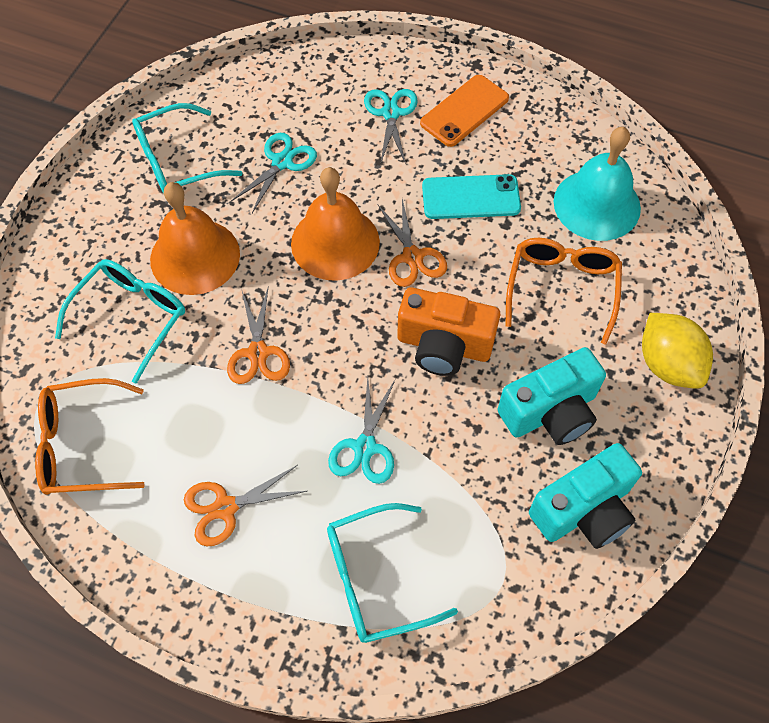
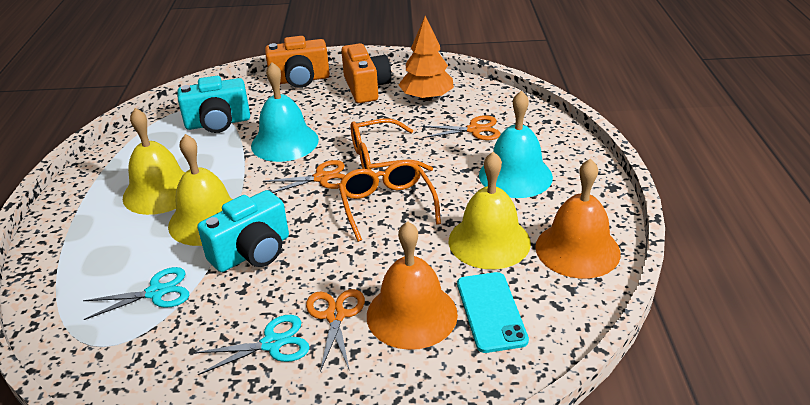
orange camera: [397,287,500,376] = 1 -> [265,36,330,88] [341,43,391,103] = 2
orange phone: [420,75,509,147] = 1 -> none = 0
orange tree: none = 0 -> [399,16,454,101] = 1
turquoise bell: [554,127,641,241] = 1 -> [251,62,319,162] [479,90,553,198] = 2
turquoise glasses: [55,259,185,384] [132,103,242,194] [327,503,458,643] = 3 -> none = 0
turquoise scissors: [231,133,317,213] [328,377,396,484] [364,89,418,164] = 3 -> [83,267,189,320] [194,315,310,375] = 2
yellow bell: none = 0 -> [123,108,185,215] [168,134,233,246] [449,151,531,269] = 3
yellow lemon: [642,313,713,389] = 1 -> none = 0

